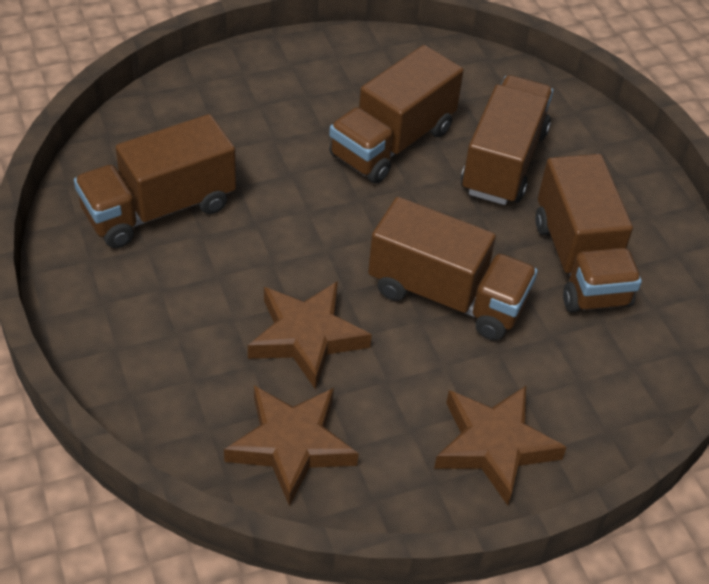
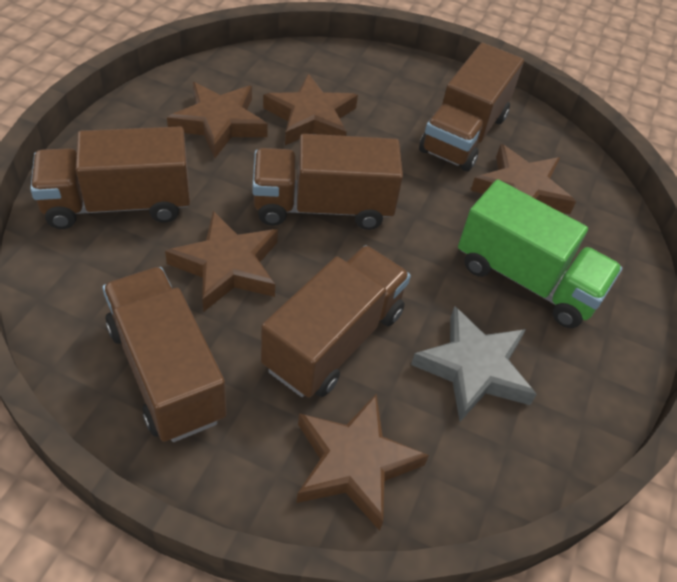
brown star: [224,386,359,506] [248,281,372,390] [434,386,567,505] = 3 -> [165,211,278,312] [167,82,268,158] [263,74,358,145] [296,394,429,531] [471,144,576,214] = 5
green truck: none = 0 -> [458,179,622,328] = 1
grey star: none = 0 -> [411,306,537,422] = 1

